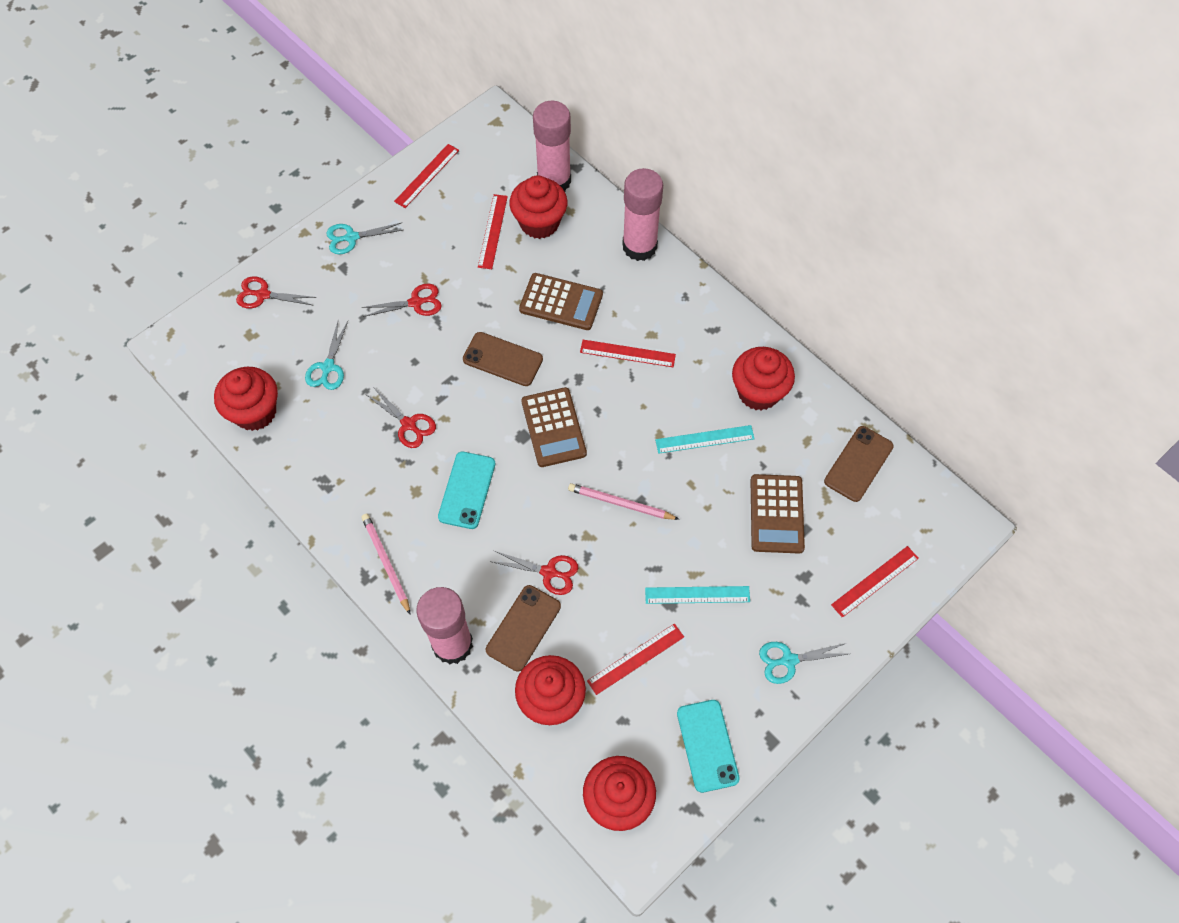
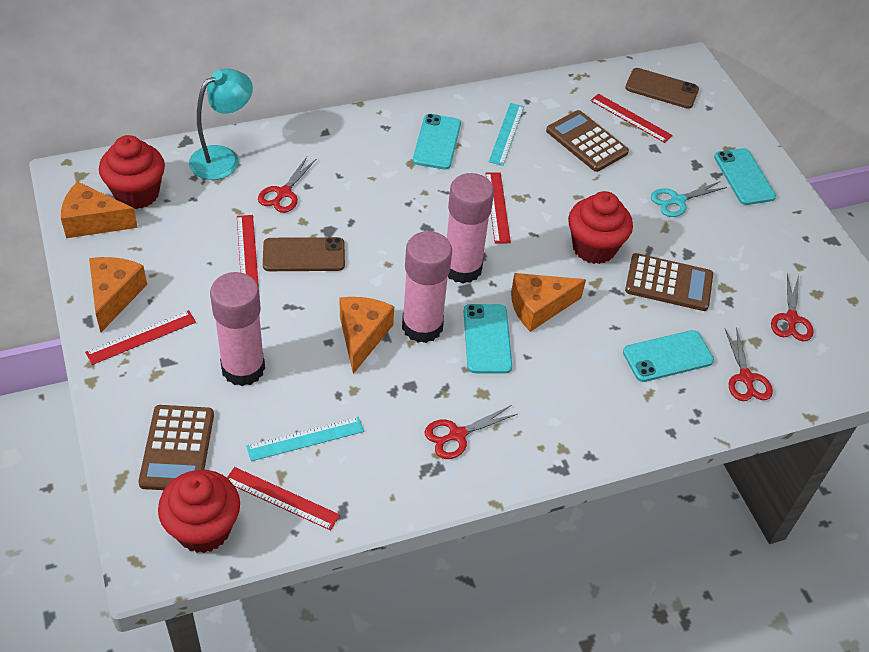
brown phone: [463,332,543,386] [486,585,561,672] [824,426,894,502] = 3 -> [263,237,345,271] [625,68,699,109] = 2
orange cheese: none = 0 -> [61,181,138,238] [89,257,147,332] [340,297,394,374] [511,273,586,332] = 4
pink pencil: [361,514,411,615] [568,483,680,520] = 2 -> none = 0
red cupcake: [214,367,278,431] [509,176,567,239] [515,655,586,725] [583,756,656,831] [732,347,795,411] = 5 -> [99,135,165,209] [158,470,240,553] [568,191,633,264] = 3
turquoise lamp: none = 0 -> [189,68,253,180] = 1
turquoise phone: [438,452,495,529] [677,700,740,793] = 2 -> [413,114,461,170] [464,304,512,374] [623,330,714,382] [714,148,776,205] = 4
turquoise scissors: [305,321,348,390] [326,222,403,254] [759,642,848,684] = 3 -> [651,181,727,217] = 1

